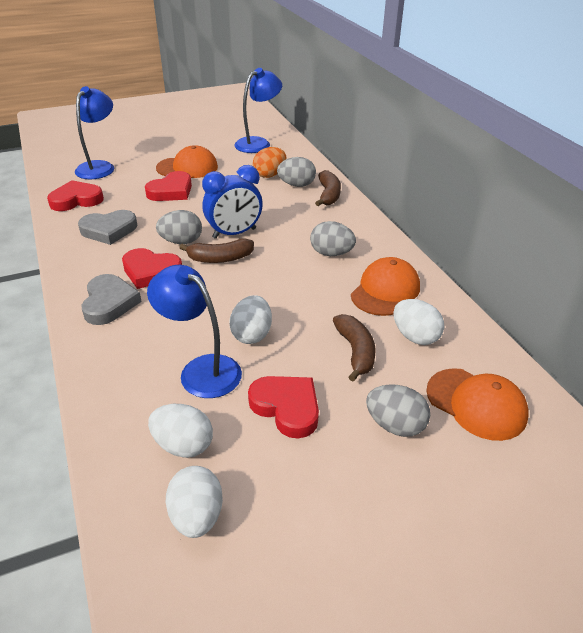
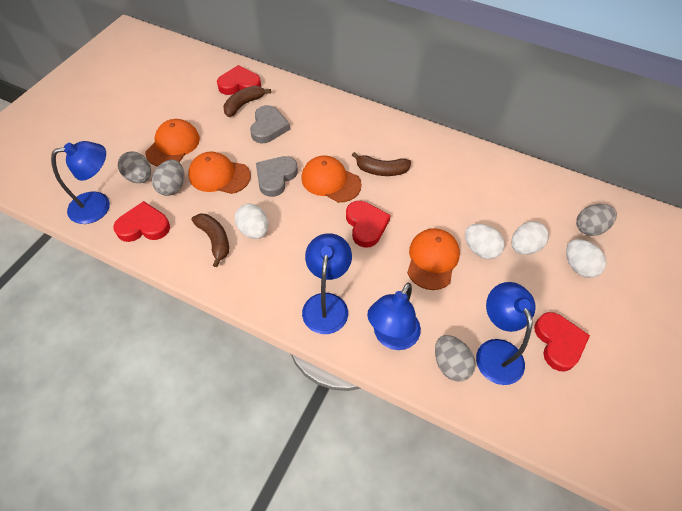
blue clock: [202,165,263,239] = 1 -> none = 0
blue lamp: [75,86,114,179] [147,265,242,398] [234,68,282,153] = 3 -> [51,141,110,224] [302,233,352,334] [367,283,421,350] [476,282,536,385] = 4
orange cap: [156,145,218,178] [351,257,420,316] [426,368,529,441] = 3 -> [146,119,200,167] [188,152,251,194] [301,156,362,202] [407,228,460,290] = 4
orange egg: [253,147,286,178] = 1 -> none = 0

